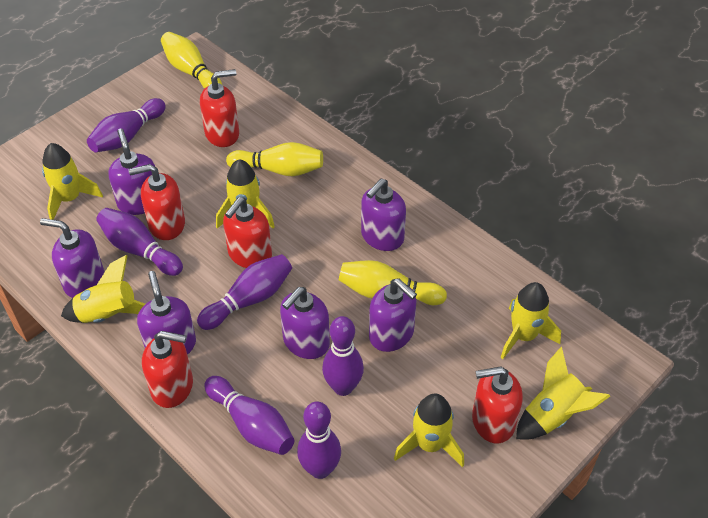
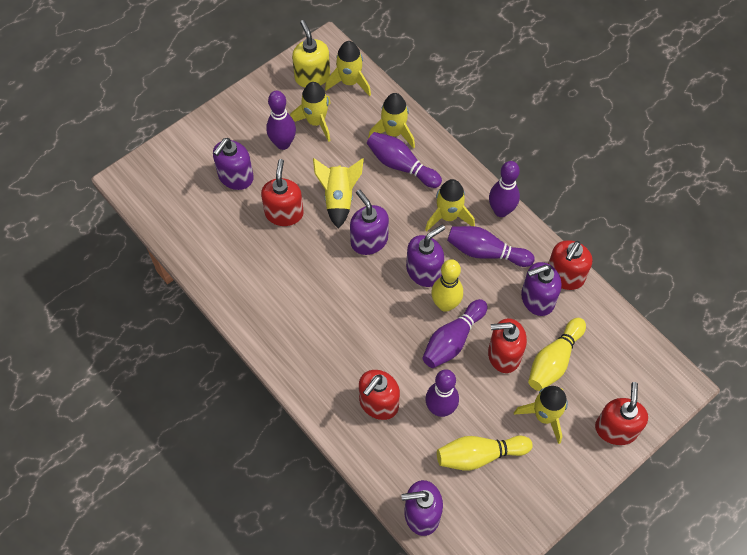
purple soap dispenser: [40,218,104,298] [108,128,155,215] [137,271,196,355] [280,287,330,359] [361,179,406,251] [369,278,417,352] = 6 -> [213,138,254,190] [350,189,389,255] [401,480,443,536] [406,225,445,287] [521,262,561,316] = 5
yellow soap dispenser: none = 0 -> [292,20,330,87] = 1

